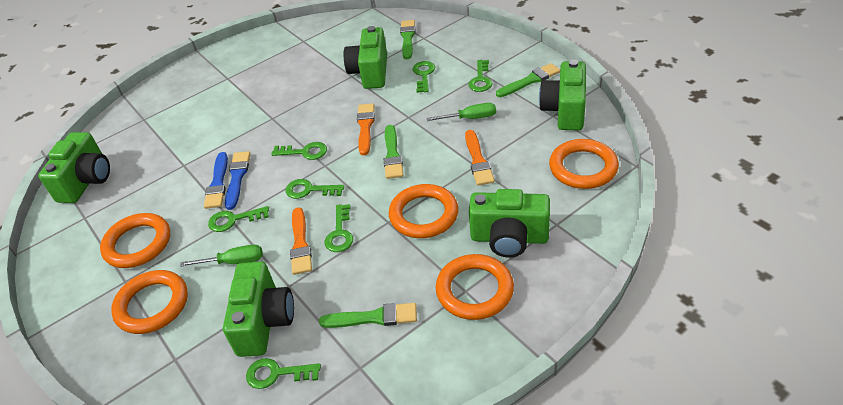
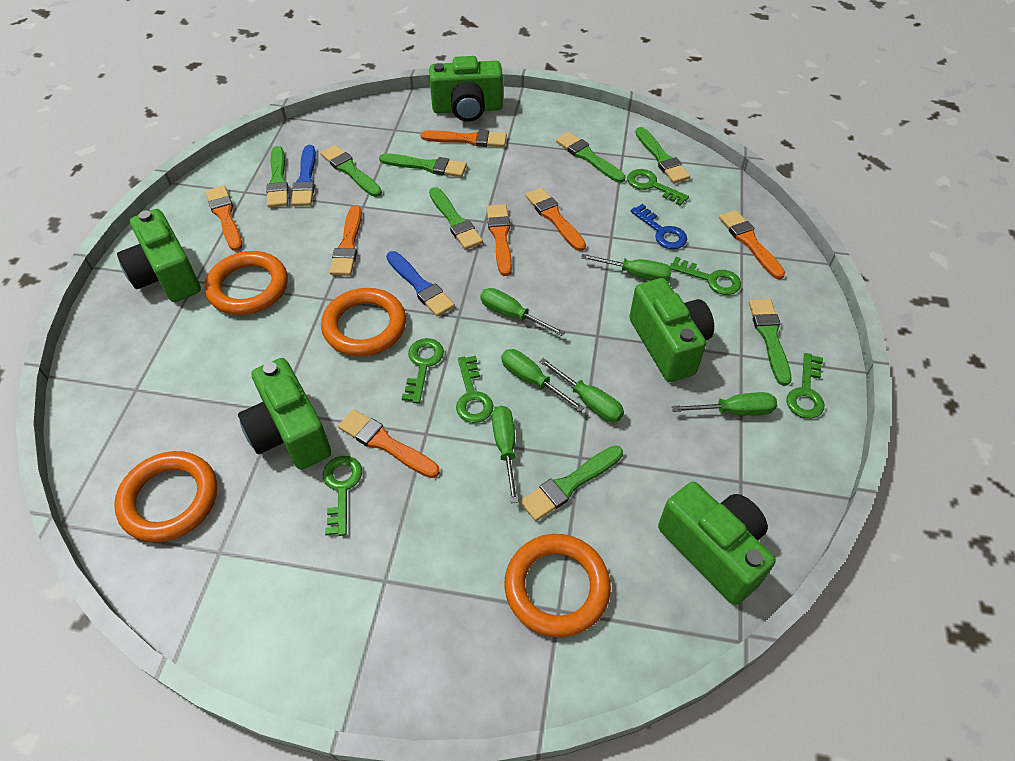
blue key: none = 0 -> [630,204,687,249] = 1
green brush: [319,303,417,328] [384,125,403,179] [400,20,415,59] [496,63,560,97] = 4 -> [266,146,289,208] [321,145,382,197] [379,153,467,177] [429,187,483,250] [520,445,623,521] [556,132,626,183] [635,127,690,183] [749,299,791,386] = 8
green key: [208,206,269,232] [246,358,321,389] [271,142,327,160] [286,179,344,199] [324,204,353,252] [412,61,435,93] [469,60,492,92] = 7 -> [323,456,362,536] [402,338,444,403] [456,356,493,423] [627,169,689,206] [670,257,741,295] [786,353,824,419] = 6
green screwdriver: [180,245,263,267] [427,103,496,121] = 2 -> [480,288,565,336] [492,406,518,503] [501,349,585,412] [539,358,624,422] [581,254,672,281] [672,392,777,416] = 6
orange brush: [290,207,312,275] [357,103,375,155] [465,130,494,186] = 3 -> [206,186,242,251] [330,205,362,276] [338,409,440,478] [421,130,507,147] [486,204,512,276] [525,188,586,251] [719,210,785,279] = 7
orange ring: [100,213,170,268] [111,270,188,334] [389,184,458,238] [436,254,514,320] [549,139,619,189] = 5 -> [114,451,217,542] [205,251,288,315] [321,288,406,357] [504,534,611,637] = 4

